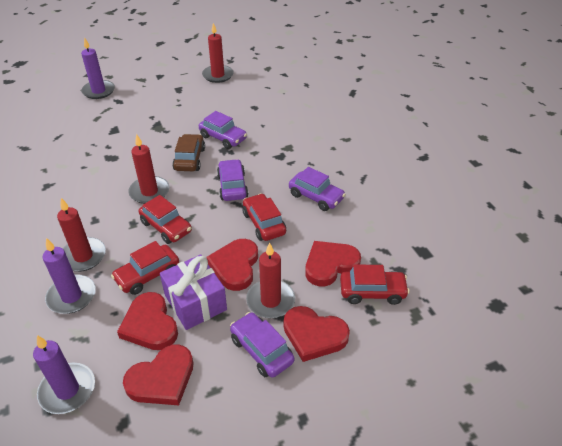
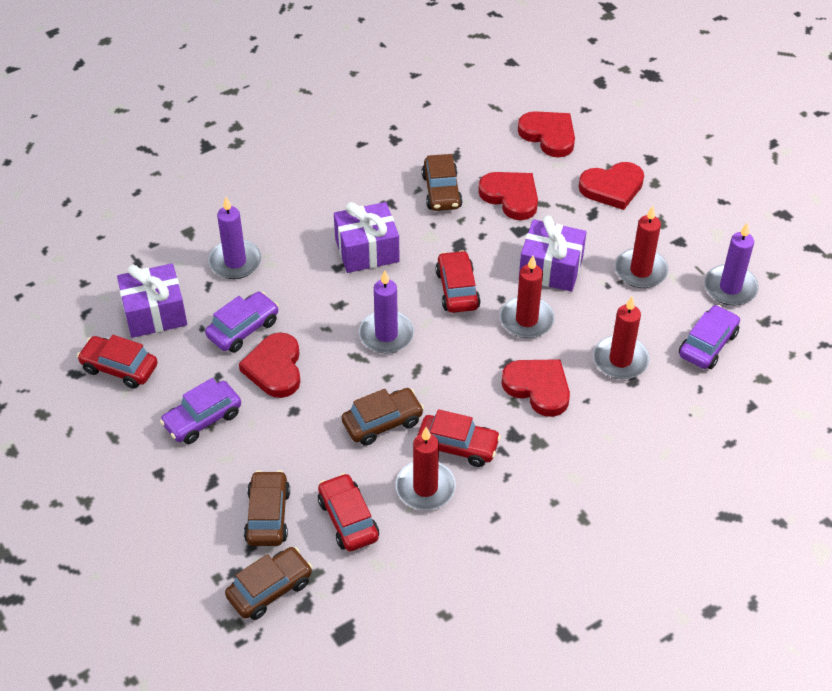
brown car: [172,134,205,171] = 1 -> [225,547,313,620] [244,470,290,546] [342,388,424,446] [422,154,463,211] = 4
purple car: [199,111,247,149] [217,159,248,201] [230,312,294,378] [289,167,346,211] = 4 -> [160,378,241,444] [205,291,279,353] [679,305,740,369] = 3
purple gift: [160,255,227,330] = 1 -> [117,263,187,338] [334,202,400,273] [519,215,587,292] = 3

